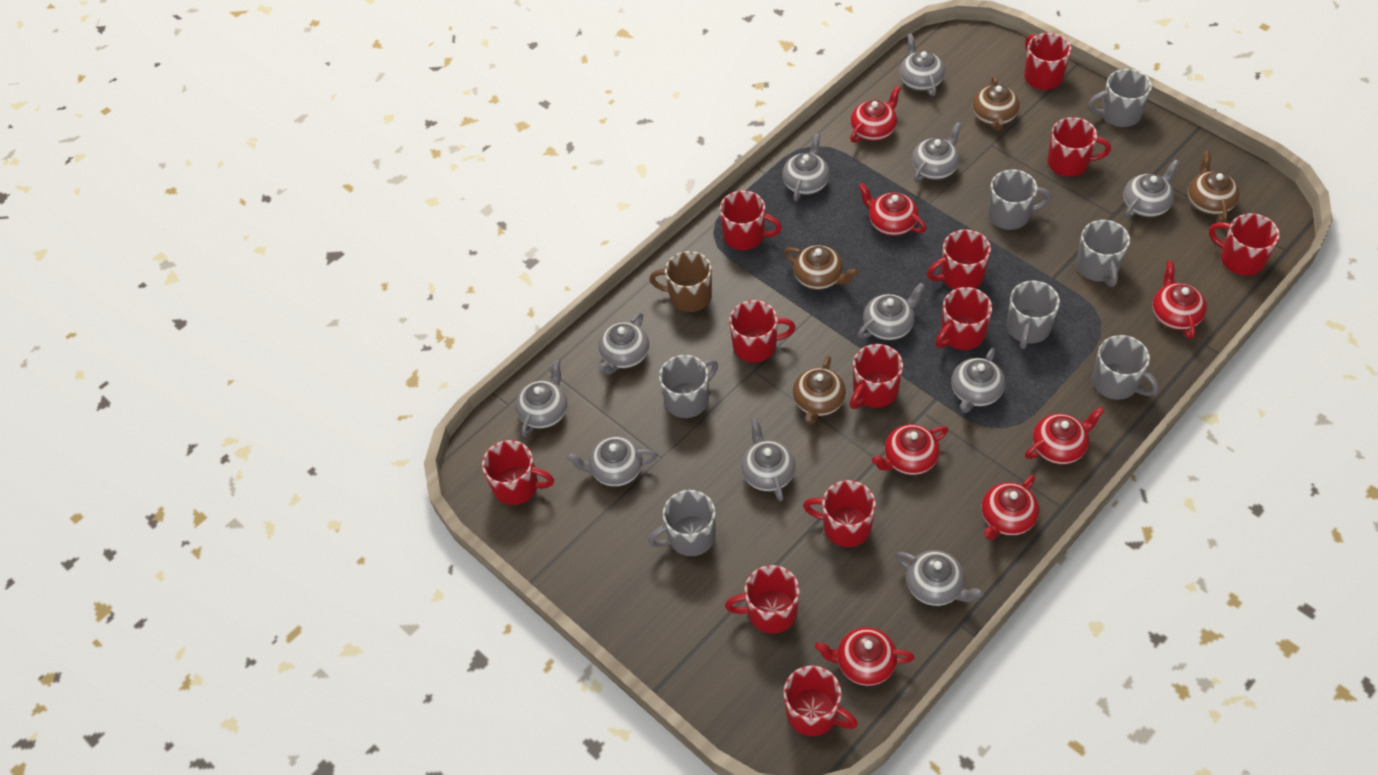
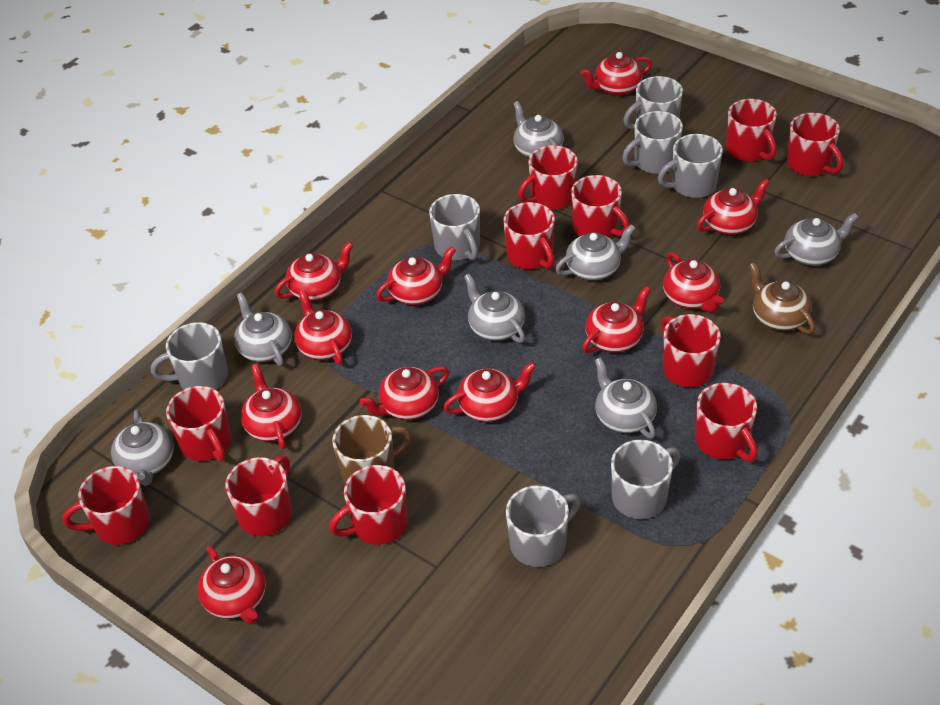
brown teapot: [784,245,858,290] [793,356,846,425] [973,76,1019,131] [1188,150,1240,222] = 4 -> [749,262,815,334] = 1
grey teapot: [515,359,568,437] [566,436,658,487] [598,312,649,375] [741,418,796,502] [782,133,830,201] [858,283,925,340] [896,550,984,606] [899,33,945,96] [912,122,962,182] [951,348,1005,413] [1123,160,1180,218] = 11 -> [111,409,174,486] [234,293,292,366] [464,274,525,343] [513,101,564,157] [555,224,636,280] [595,357,657,439] [774,213,859,266] = 7
red mug: [482,440,554,505] [720,190,782,250] [725,565,800,634] [729,300,796,363] [784,666,858,736] [803,480,876,547] [850,344,903,409] [927,229,991,289] [935,287,992,350] [1024,33,1071,90] [1047,117,1111,177] [1209,213,1280,276] = 12 -> [62,466,150,545] [166,386,231,462] [225,456,292,536] [329,465,408,545] [503,202,555,269] [518,145,578,210] [571,175,630,238] [661,314,721,387] [695,383,758,462] [726,99,777,161] [787,113,843,176] = 11
red teapot: [815,627,915,686] [850,86,901,143] [858,183,926,236] [872,424,948,475] [982,475,1039,540] [1025,407,1104,464] [1152,261,1207,339] = 7 -> [197,546,266,625] [241,364,302,449] [275,242,353,301] [294,290,352,365] [360,366,449,420] [376,246,456,305] [443,362,536,422] [580,52,652,96] [582,286,651,353] [663,252,723,312] [697,179,770,235] = 11

